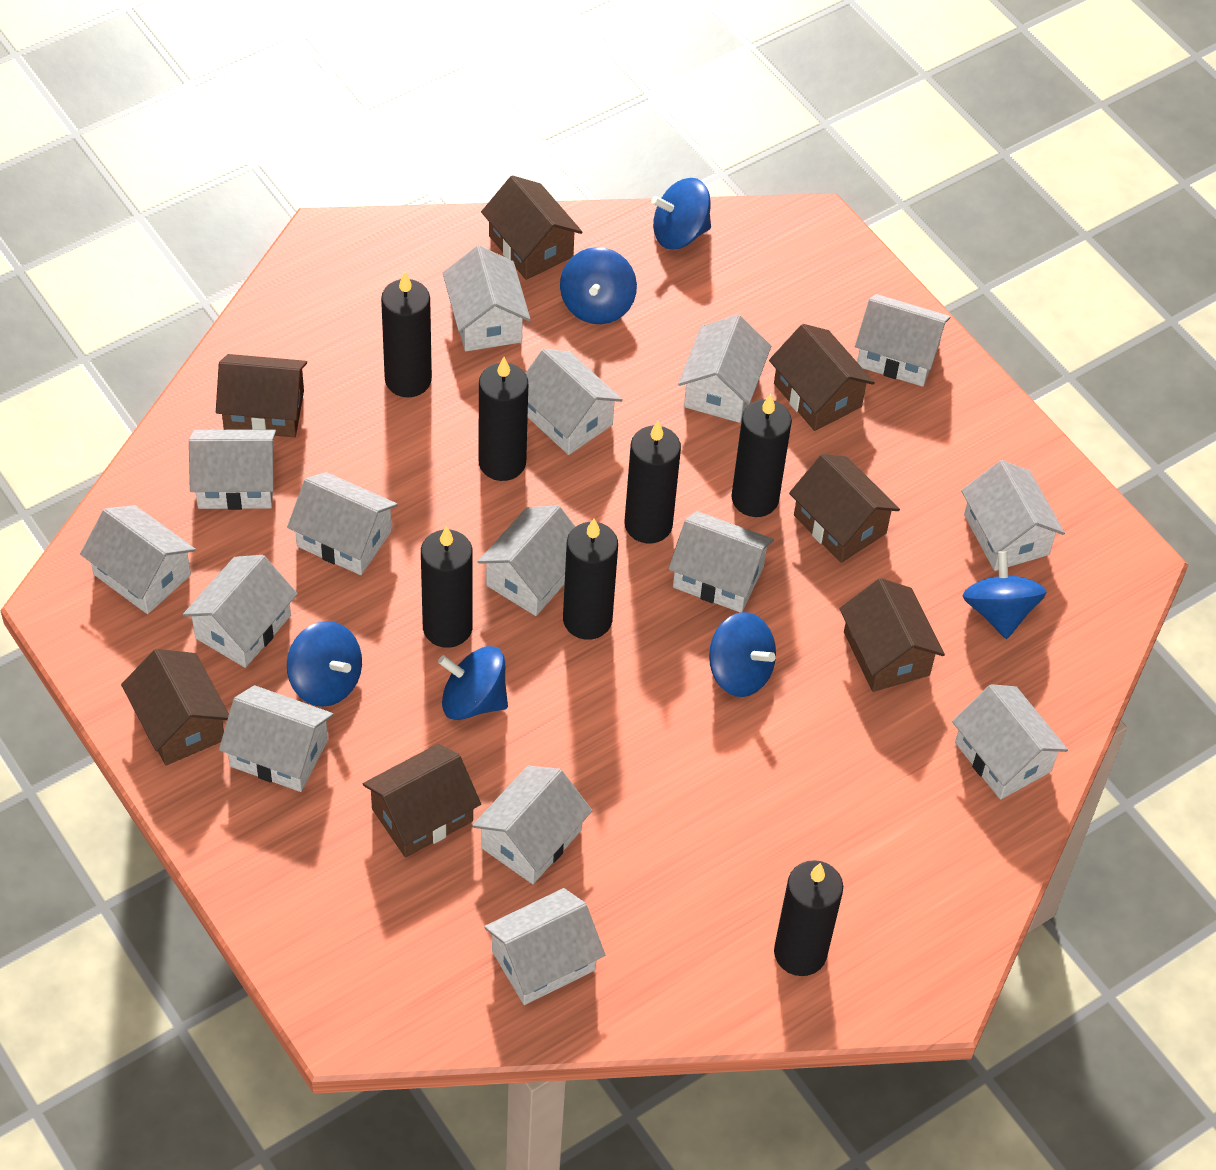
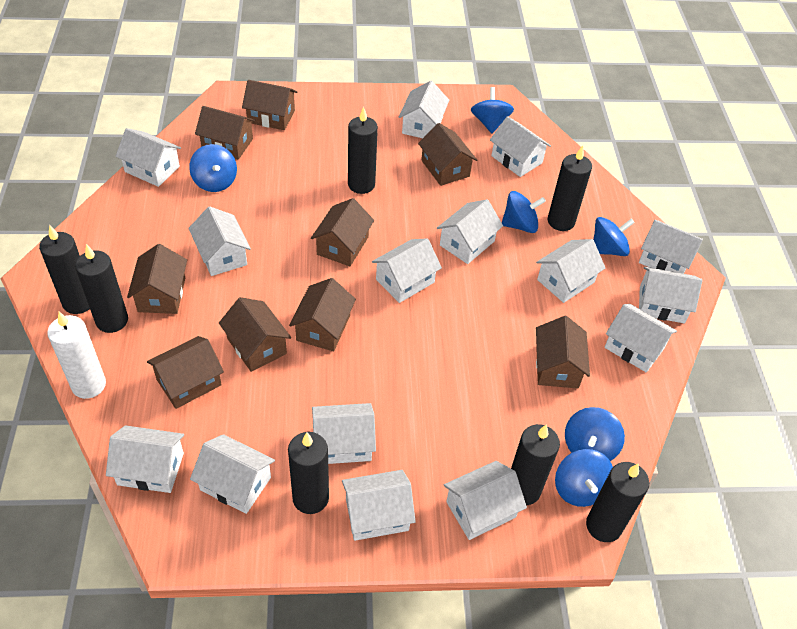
brown house: [121,649,229,765] [216,354,307,437] [363,744,481,858] [481,175,582,280] [769,324,875,431] [789,454,900,563] [839,578,945,692] = 7 -> [127,244,187,314] [147,336,224,409] [195,106,255,160] [219,297,291,372] [242,80,297,130] [289,278,356,351] [311,198,374,266] [418,123,477,186] [536,316,590,388] = 9
white candle: none = 0 -> [47,312,106,399] = 1

